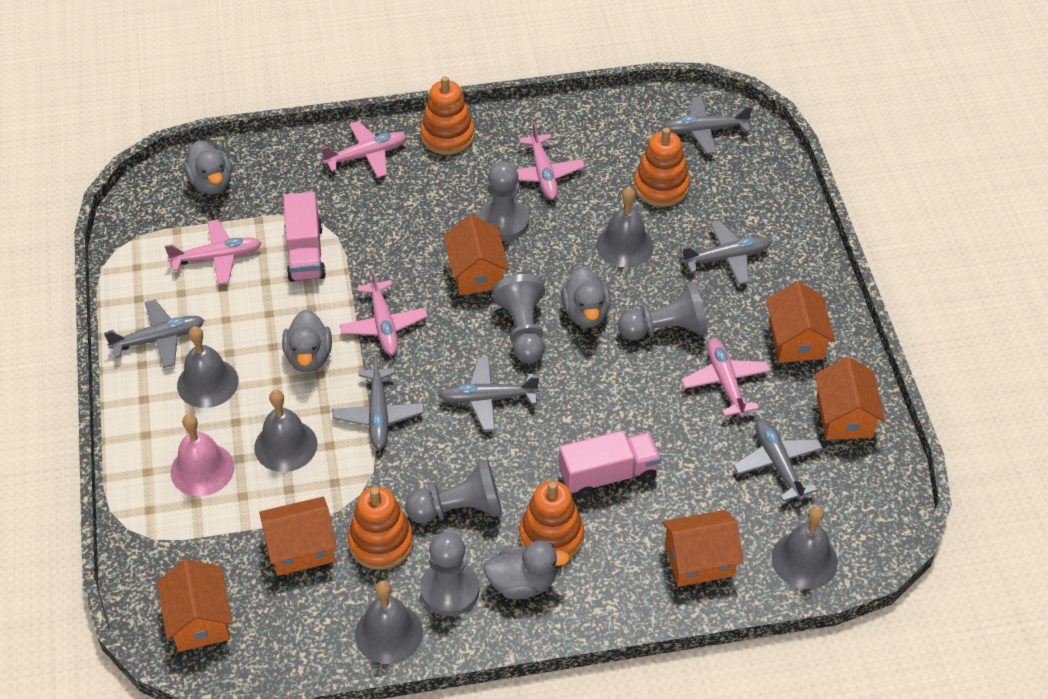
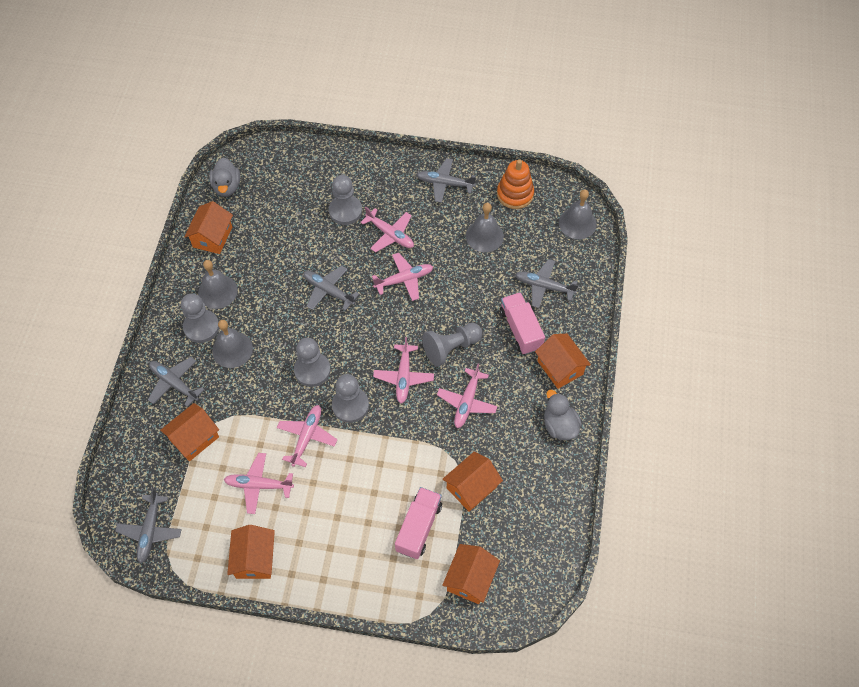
grey bell: [177,326,239,408] [254,390,317,472] [355,580,423,664] [596,187,654,267] [771,506,838,589] = 5 -> [198,260,238,309] [212,320,253,368] [466,203,504,252] [559,189,597,239] = 4
grey duck: [184,141,232,195] [282,309,332,372] [483,540,570,600] [561,267,611,328] = 4 -> [209,157,240,197] [544,389,582,440] = 2
grey plane: [104,300,204,368] [332,355,424,449] [439,357,539,431] [663,96,753,154] [680,220,771,285] [733,418,823,502] = 6 -> [115,489,182,564] [148,357,204,407] [303,266,359,311] [416,158,476,203] [515,259,578,308] = 5
orange stacking toy: [348,487,414,570] [420,76,475,155] [519,481,584,559] [634,127,690,207] = 4 -> [497,159,534,209] = 1
pink bell: [171,414,235,496] = 1 -> none = 0
pink plane: [165,220,262,284] [321,121,407,178] [339,269,428,355] [516,122,585,199] [681,338,771,417] = 5 -> [224,453,294,514] [277,405,337,467] [360,207,414,252] [372,253,433,301] [373,337,434,404] [437,364,498,428] = 6

